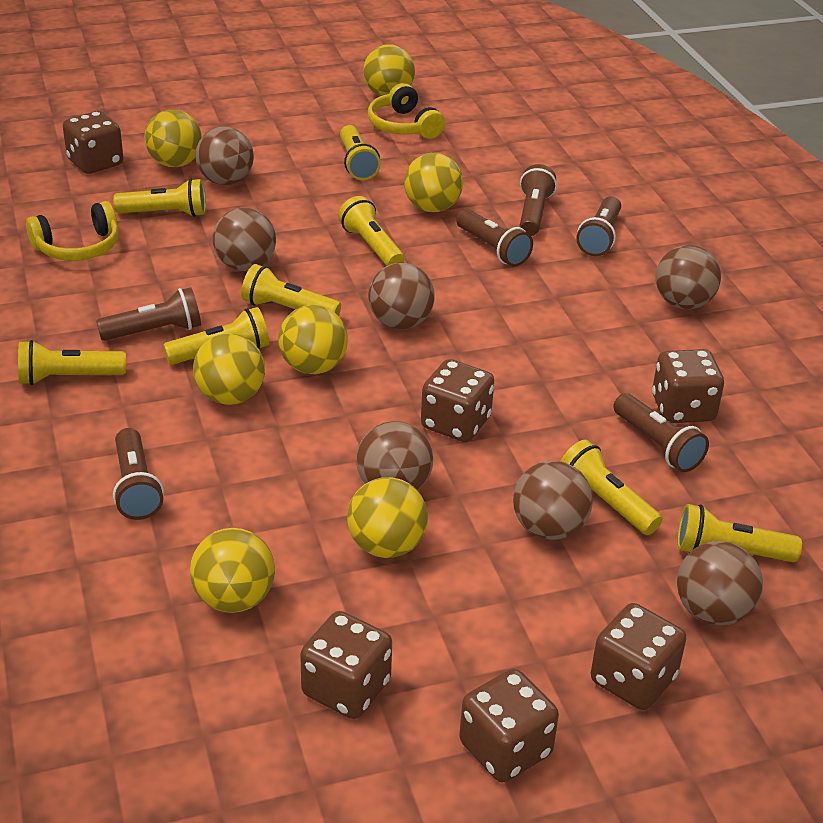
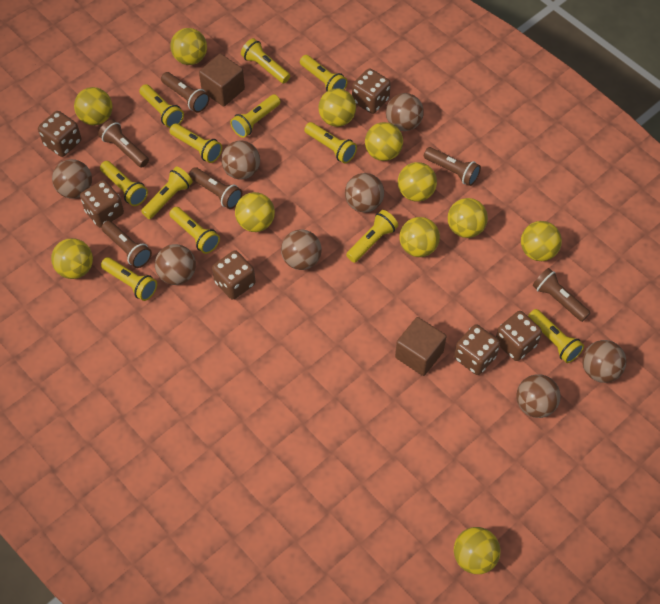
brown ball: [196,127,254,185] [213,208,276,271] [357,421,433,491] [368,263,434,329] [513,461,593,540] [656,245,721,309] [677,541,763,626] = 7 -> [52,159,92,199] [155,244,196,285] [221,141,260,180] [281,229,321,270] [345,173,384,213] [386,93,424,131] [516,374,560,418] [582,340,626,383] = 8
brown cube: none = 0 -> [199,54,245,107] [395,317,446,376] = 2
yellow ball: [145,110,202,167] [190,528,275,613] [193,333,265,405] [278,305,348,374] [347,477,428,558] [363,44,415,96] [404,153,463,212] = 7 -> [51,238,93,279] [74,87,113,125] [170,28,207,65] [235,192,275,232] [318,88,356,127] [365,122,403,161] [398,162,437,202] [399,217,440,257] [448,198,488,238] [454,527,501,574] [521,221,562,261] = 11
yellow flashlight: [18,340,126,385] [113,178,206,217] [163,307,269,365] [241,264,341,316] [338,196,404,266] [340,125,381,180] [561,440,662,535] [677,504,802,562] = 8 -> [100,161,148,206] [101,257,157,301] [139,84,184,128] [141,167,193,219] [169,207,220,254] [170,123,222,163] [230,94,280,138] [241,38,290,83] [300,55,347,91] [304,122,357,163] [346,210,398,263] [528,309,584,363] = 12
yellow headphones: [26,201,119,261] [368,83,445,139] = 2 -> none = 0

